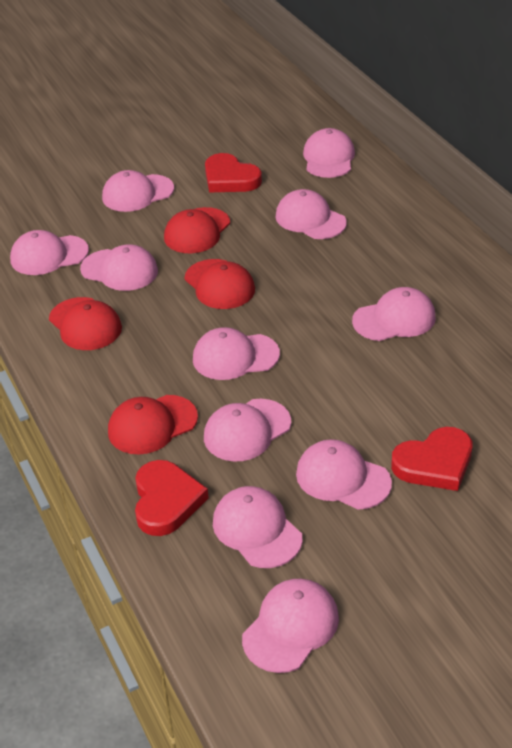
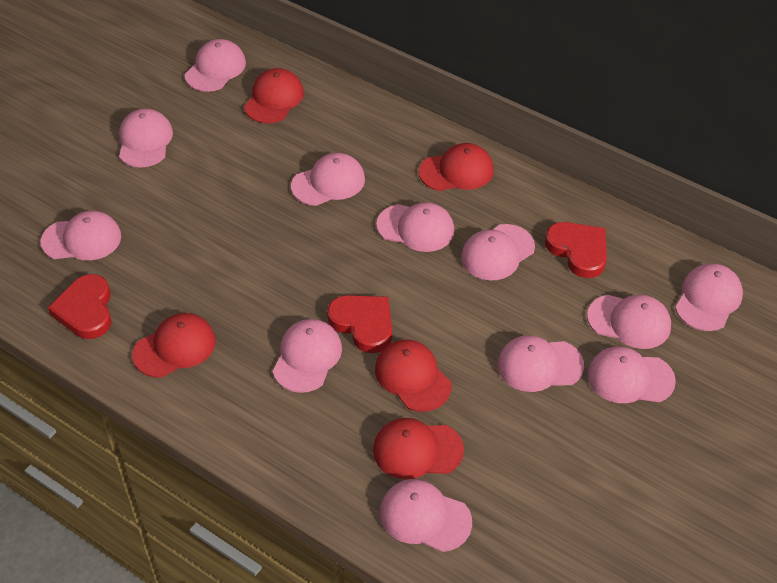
pink cap: [10,230,89,275] [80,244,158,291] [102,170,174,212] [193,327,280,380] [204,399,291,462] [213,486,303,568] [242,579,339,673] [275,189,347,239] [296,439,392,510] [303,128,355,178] [352,287,436,341] = 11 -> [40,211,121,260] [119,108,173,168] [185,39,246,92] [273,319,342,393] [291,153,365,206] [376,202,455,252] [380,479,472,552] [461,224,535,280] [498,335,584,392] [587,295,671,349] [587,346,676,403] [675,263,743,331] = 12
red cap: [49,297,122,350] [108,395,198,454] [164,207,230,253] [185,259,255,309] = 4 -> [132,313,216,378] [244,68,304,123] [373,418,464,479] [375,340,452,412] [419,143,494,191] = 5

